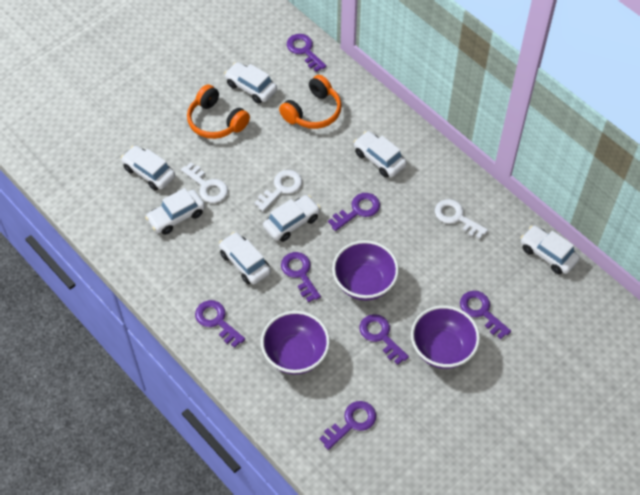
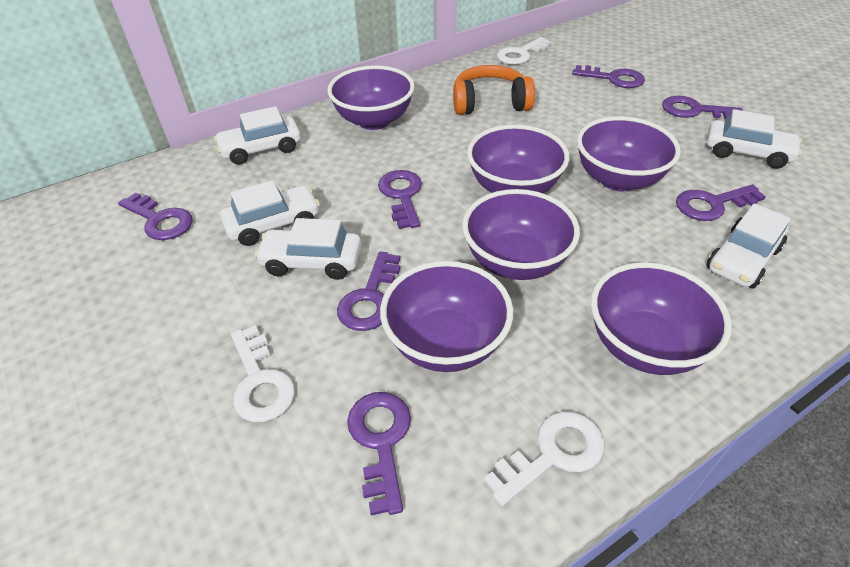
orange headphones: [187,84,250,139] [279,75,342,129] = 2 -> [453,65,535,115] = 1
purple bowl: [261,311,330,374] [332,240,399,300] [411,305,480,369] = 3 -> [328,65,415,130] [380,261,513,372] [462,189,580,280] [467,125,570,193] [577,116,681,191] [591,262,732,375] = 6
white car: [121,146,175,191] [145,188,205,235] [219,232,271,284] [224,62,277,104] [263,195,321,242] [354,131,407,178] [521,225,580,274] = 7 -> [214,106,301,165] [220,180,320,246] [254,218,361,280] [707,109,802,169] [707,203,791,289] = 5

